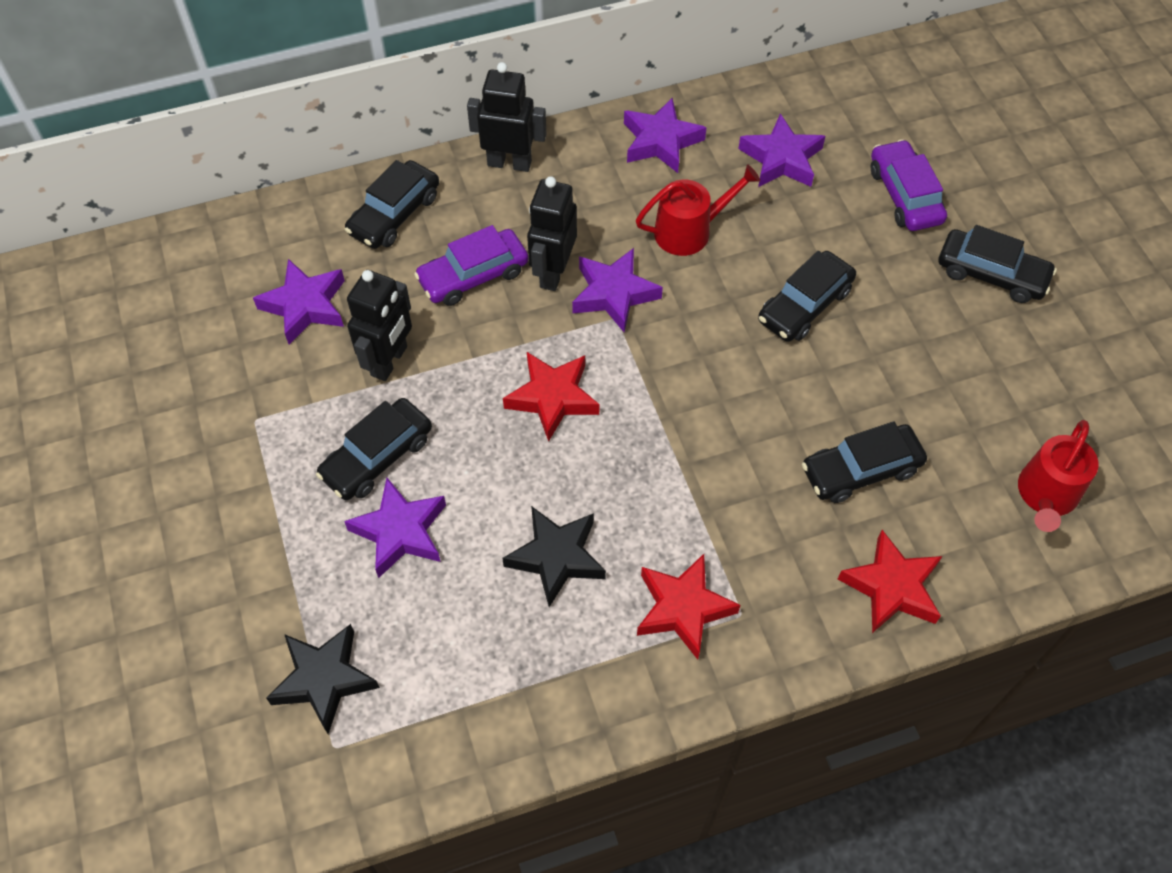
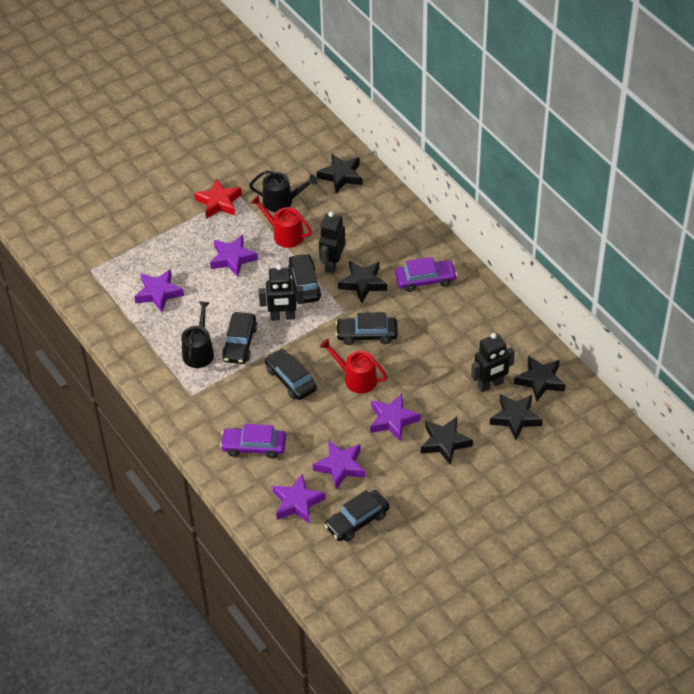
black star: [266,624,380,734] [502,506,606,607] = 2 -> [317,154,362,193] [338,261,387,303] [421,417,473,465] [490,394,543,440] [514,355,566,401] = 5
black watering can: none = 0 -> [181,301,214,368] [249,170,317,212] = 2
red star: [503,352,600,442] [637,554,740,660] [838,530,942,633] = 3 -> [194,178,242,219] = 1

